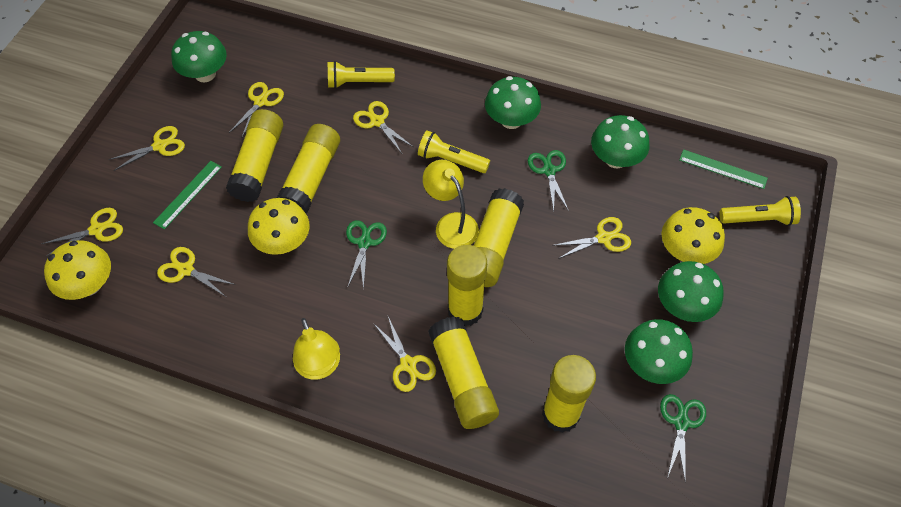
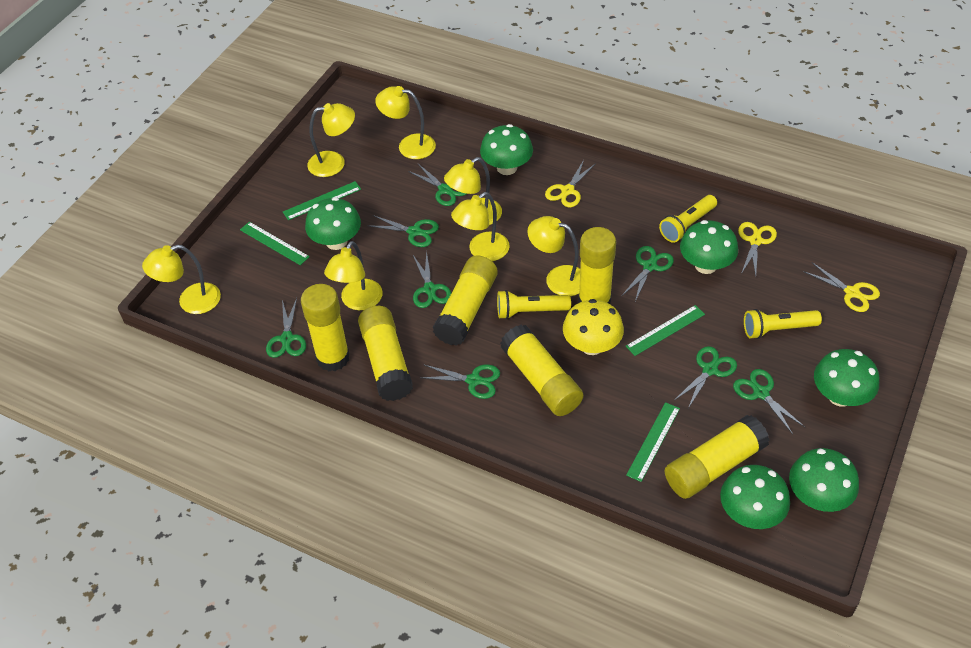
green mushroom: [171,31,227,82] [485,76,541,129] [591,115,649,169] [625,319,693,384] [658,261,724,322] = 5 -> [305,197,361,250] [480,124,533,175] [680,220,738,274] [720,465,790,529] [789,448,859,512] [814,349,879,407] = 6
green ruler: [153,161,222,230] [679,149,768,189] = 2 -> [240,222,310,265] [283,181,361,220] [625,305,705,356] [626,402,680,482] = 4
green scissors: [346,220,387,290] [528,150,569,211] [660,394,706,483] = 3 -> [266,298,306,358] [367,215,439,247] [408,164,466,206] [413,251,451,308] [421,364,500,399] [622,246,674,302] [675,346,737,408] [733,369,805,434] = 8
yellow lamp: [293,318,340,380] [423,160,479,249] = 2 -> [142,245,221,314] [307,103,355,177] [324,241,383,310] [375,86,436,159] [444,157,502,225] [451,192,510,261] [528,216,580,296] = 7
yellow mushroom: [44,240,111,300] [248,198,310,255] [662,207,725,264] = 3 -> [563,299,624,355] = 1
yellow scissors: [41,208,123,256] [109,126,185,171] [157,247,236,297] [229,82,284,137] [353,101,413,153] [373,316,436,392] [552,217,631,259] = 7 -> [545,160,596,207] [738,222,777,276] [803,262,880,312] = 3

